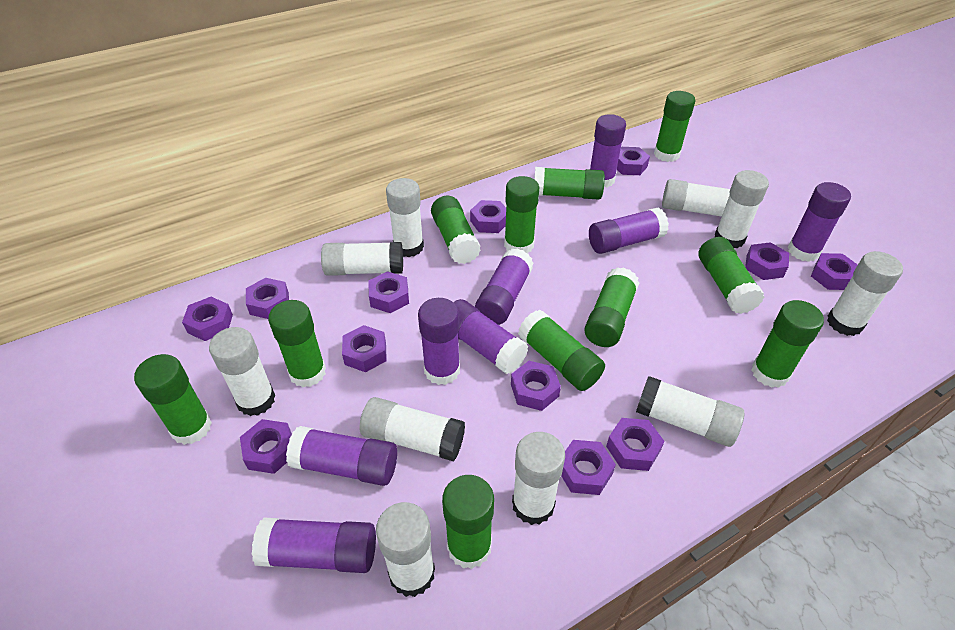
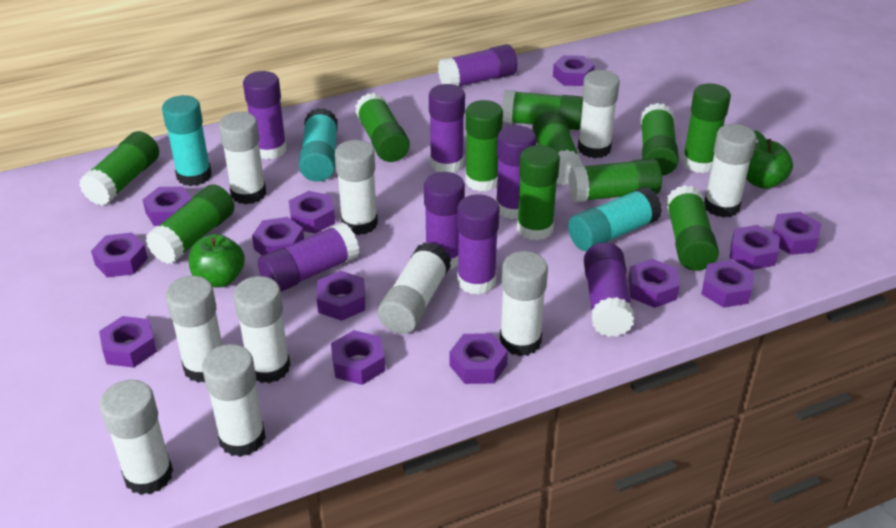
green apple: none = 0 -> [189,234,245,287] [746,131,793,189] = 2
purple nut: [182,297,233,341] [240,419,292,474] [246,278,289,319] [342,325,387,372] [369,271,409,313] [470,200,506,233] [511,361,561,411] [561,440,616,495] [606,418,665,471] [617,147,650,175] [745,242,789,280] [811,253,858,290] = 12 -> [91,232,148,277] [99,316,157,368] [143,187,192,226] [252,217,304,255] [289,191,335,234] [317,271,365,321] [331,330,385,385] [450,333,508,384] [553,55,595,86] [628,259,680,308] [701,260,754,308] [730,225,780,270] [772,212,821,255] = 13
turquoise glue stick: none = 0 -> [162,95,212,186] [299,108,338,182] [568,187,662,251] = 3

